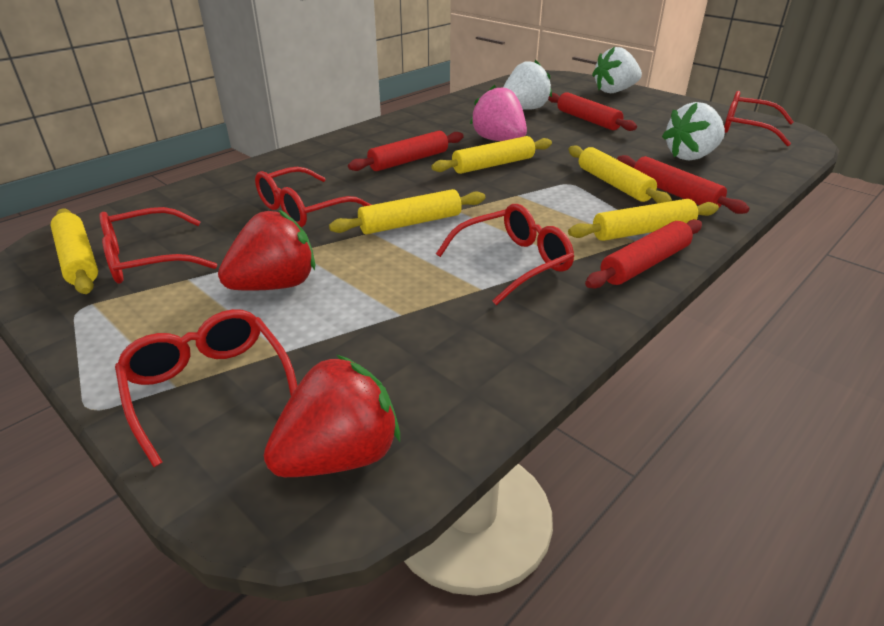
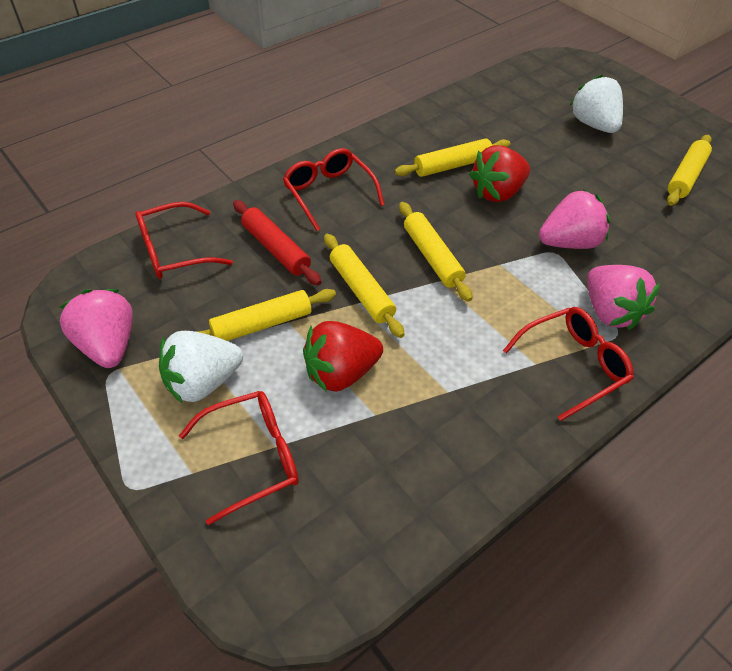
pink strawberry: [470,85,527,141] = 1 -> [59,289,133,368] [539,190,610,249] [587,265,660,330] = 3
red glasses: [99,207,217,284] [115,309,297,467] [255,167,371,227] [436,204,574,305] [724,91,794,146] = 5 -> [136,202,233,279] [179,391,299,525] [283,148,384,231] [503,307,634,421] = 4
red rolling pin: [348,131,464,171] [548,92,637,131] [585,219,702,289] [617,155,750,214] = 4 -> [233,200,321,285] = 1
white strawberry: [503,59,552,110] [592,47,642,93] [662,102,725,160] = 3 -> [159,331,243,404] [569,75,623,133] = 2

